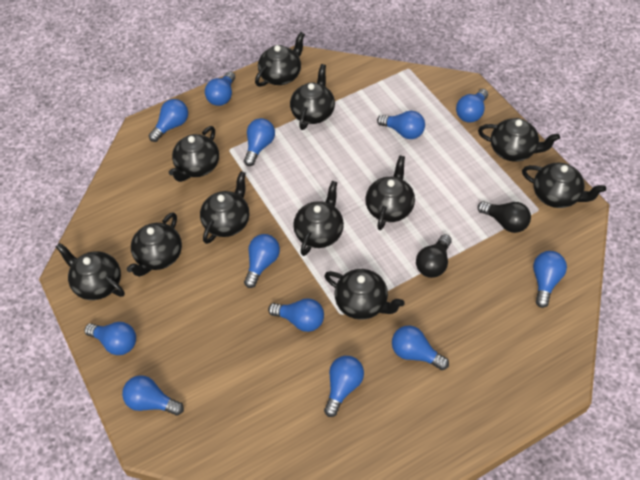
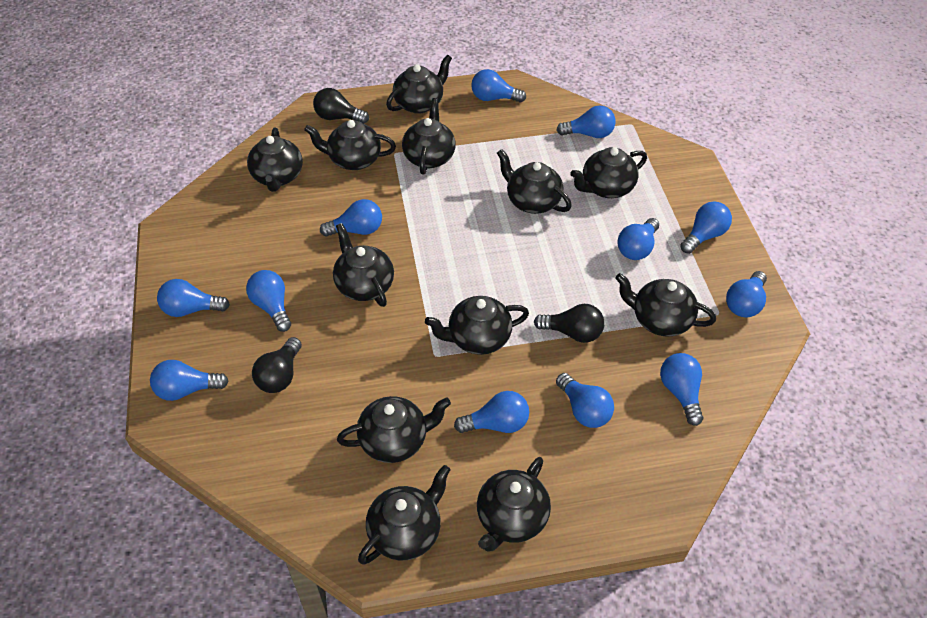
black light bulb: [416,234,452,278] [477,201,531,233] = 2 -> [252,337,302,393] [313,88,369,124] [534,304,604,343] = 3
black teapot: [55,243,125,300] [127,212,182,277] [169,126,219,182] [200,171,249,244] [255,32,305,87] [290,64,335,130] [293,181,344,256] [324,269,405,320] [365,156,415,230] [478,118,560,162] [522,163,606,208] = 11 -> [247,127,303,192] [304,120,396,170] [333,223,394,307] [337,396,451,463] [358,465,451,565] [386,55,452,114] [402,98,456,174] [425,296,529,355] [477,457,551,552] [497,149,572,214] [570,147,647,198] [615,273,716,337] = 12

